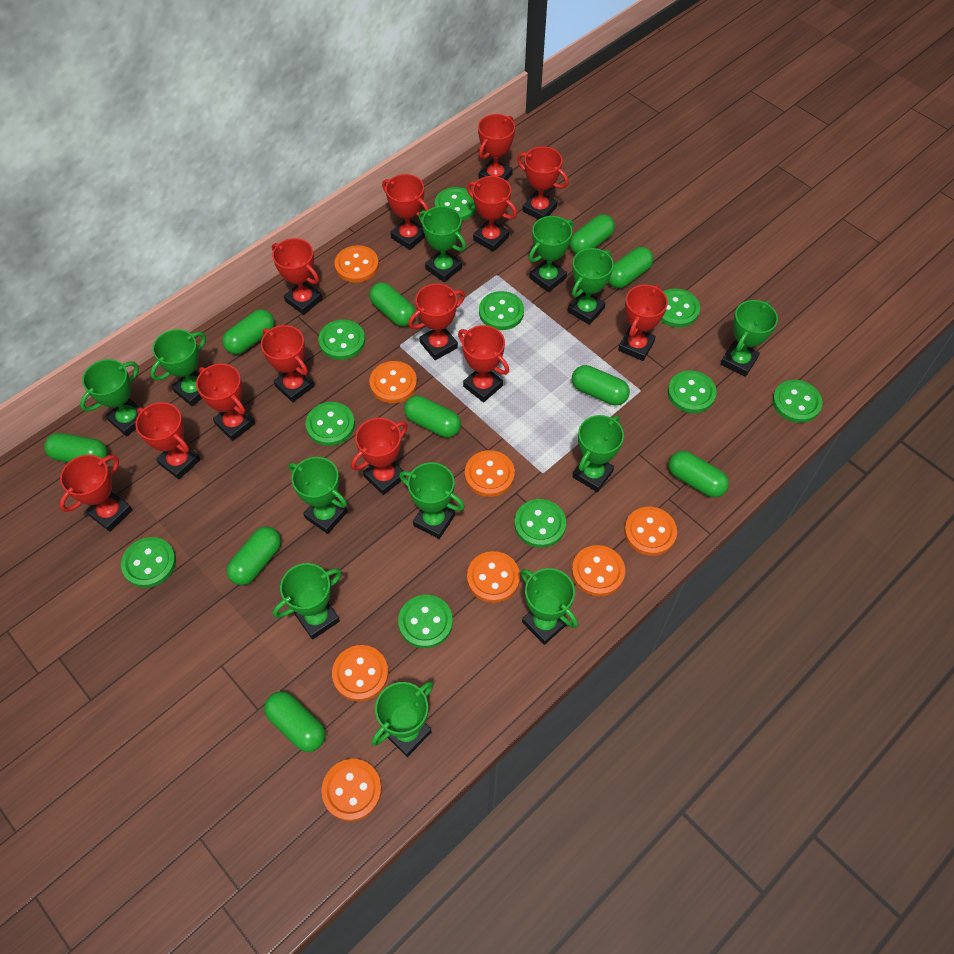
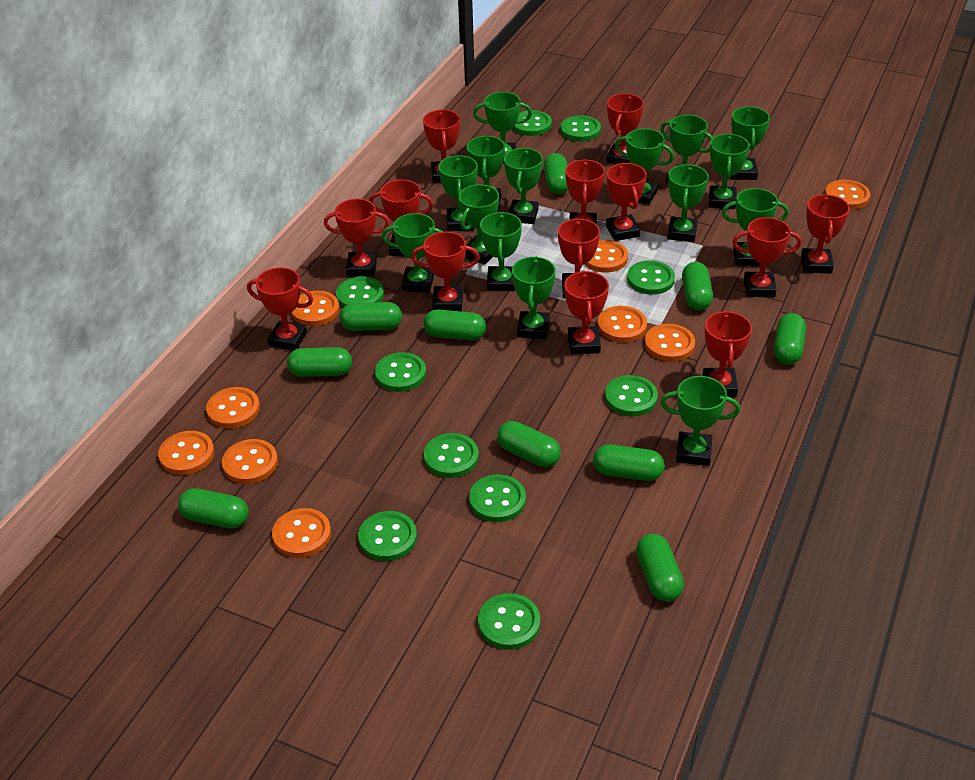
green trophy: [80,359,140,437] [150,329,206,406] [273,563,342,640] [289,457,347,534] [372,681,434,757] [399,462,465,539] [419,206,466,282] [521,568,578,645] [529,216,574,292] [568,248,614,325] [572,415,624,492] [721,300,778,377] = 12 -> [382,213,443,293] [438,155,478,231] [459,184,499,265] [467,136,505,210] [473,92,532,163] [480,212,522,291] [504,148,543,224] [512,256,556,339] [615,128,674,205] [660,115,713,184] [660,376,740,466] [667,164,709,242] [709,134,749,209] [722,188,789,267] [731,107,770,180] = 15
orange button: [321,759,382,821] [332,645,388,701] [335,245,379,283] [369,361,417,403] [465,450,515,497] [467,551,520,603] [572,545,625,596] [624,507,677,556] = 8 -> [158,431,214,475] [206,387,260,428] [222,439,278,484] [272,508,331,558] [291,291,339,326] [584,240,628,273] [598,306,647,343] [644,324,695,361] [825,180,870,209] = 9

